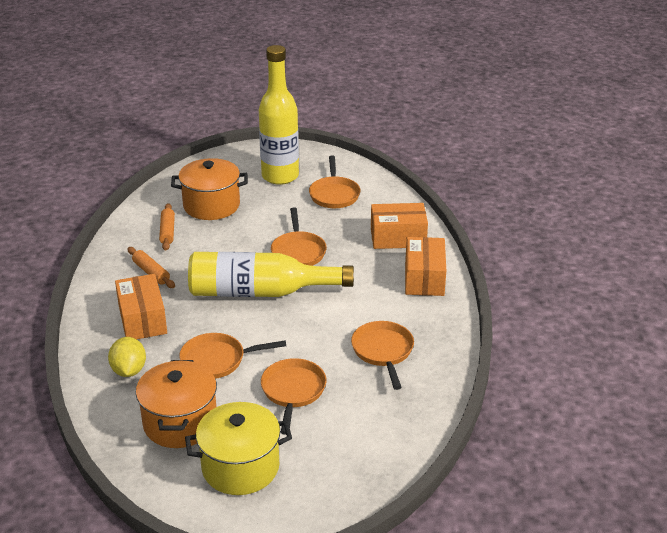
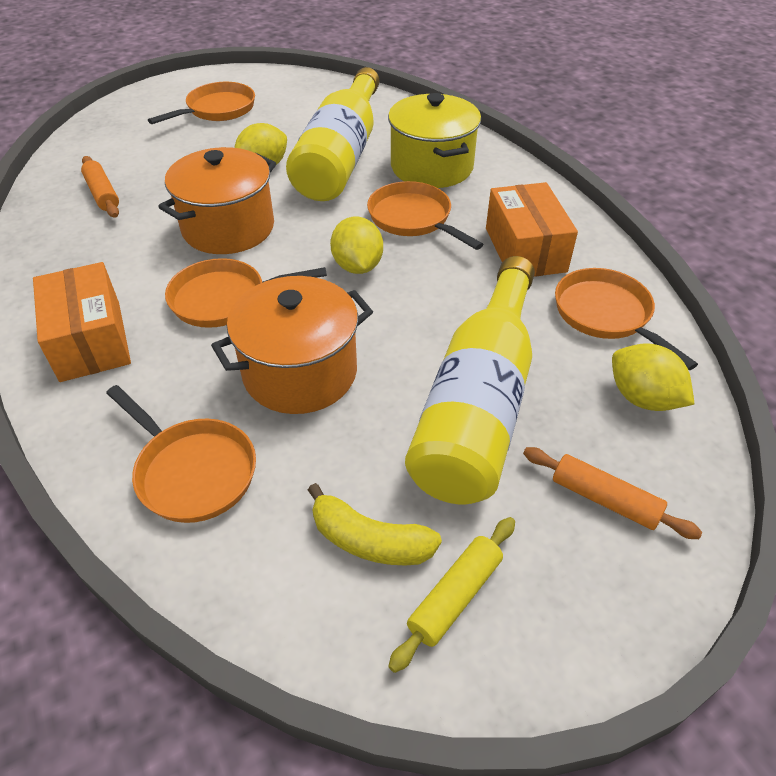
orange box: [115,274,167,339] [371,203,428,249] [405,237,446,296] = 3 -> [33,262,131,382] [486,182,578,277] = 2
yellow banana: none = 0 -> [308,483,442,565] = 1
yellow lemon: [108,337,146,377] = 1 -> [234,123,287,166] [330,217,383,274] [612,343,694,411] = 3
yellow rolling pin: none = 0 -> [388,517,515,673] = 1

